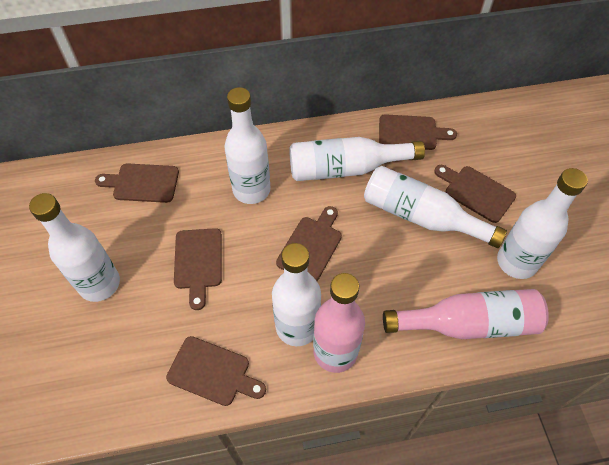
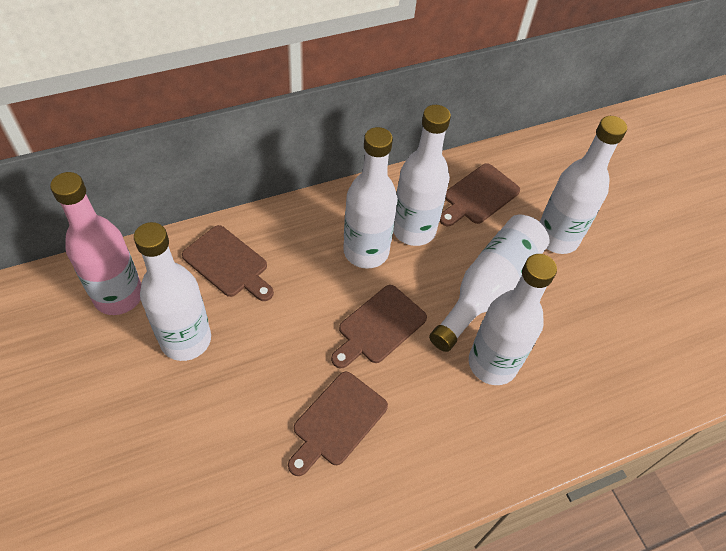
brown cutting board: [95,163,179,203] [166,336,266,406] [174,228,222,310] [276,206,342,281] [379,114,457,150] [434,165,516,223] = 6 -> [182,225,274,301] [288,371,388,476] [331,285,427,369] [439,163,520,226] = 4
pink bottle: [313,273,365,373] [383,289,549,339] = 2 -> [50,172,141,315] = 1

